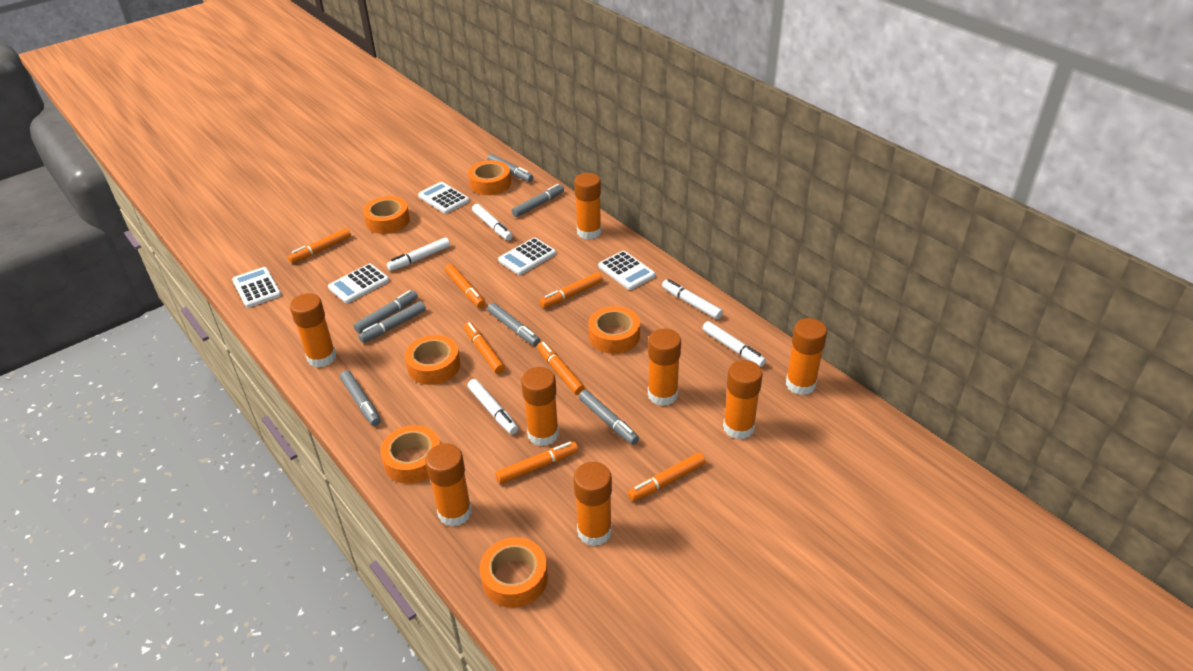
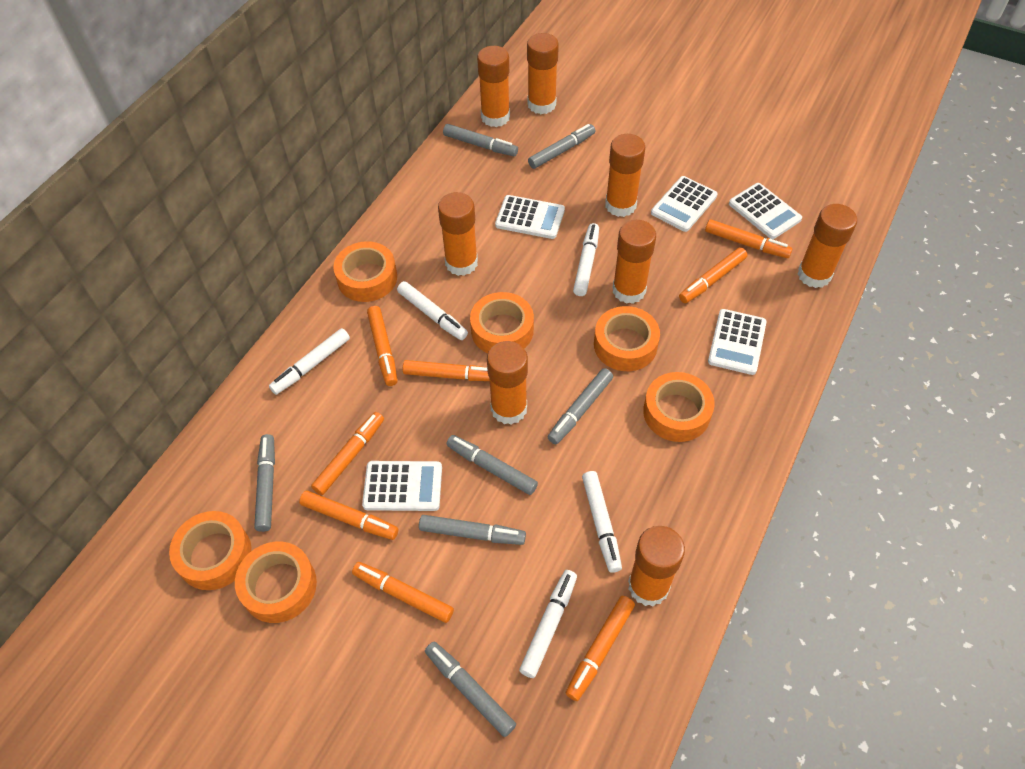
orange marker: [288,228,351,263] [445,264,485,308] [464,322,505,374] [495,441,578,484] [537,342,585,395] [540,272,603,308] [628,452,706,501] = 7 -> [299,490,399,540] [311,412,384,495] [352,562,454,623] [367,306,398,386] [403,360,490,381] [566,596,635,701] [679,247,747,303] [705,219,792,258] = 8

